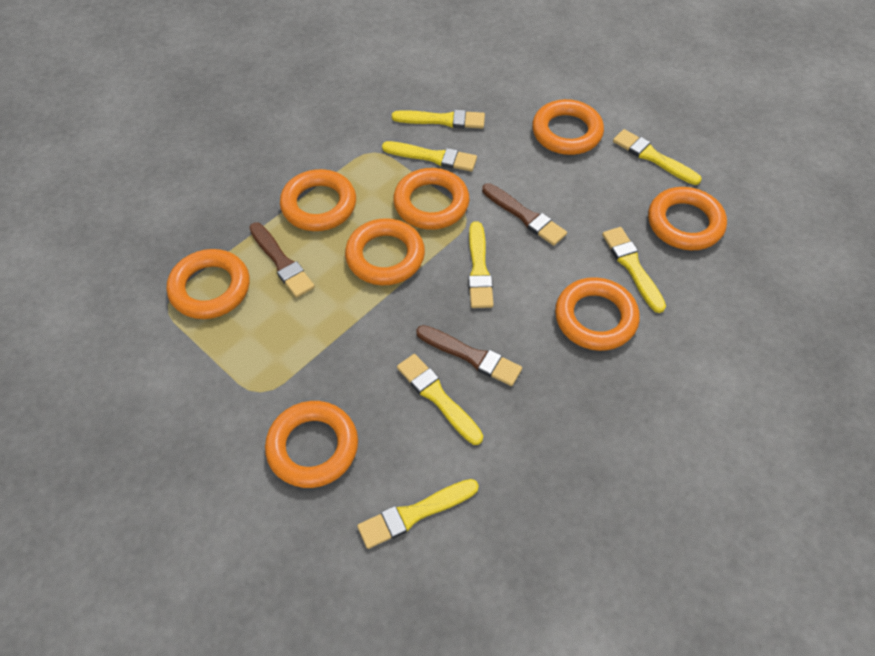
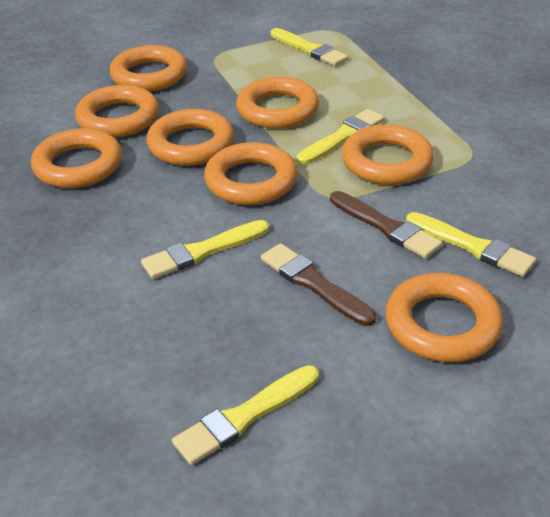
brown brush: [249,222,315,298] [416,325,522,386] [482,183,567,246] = 3 -> [261,243,376,326] [330,191,442,258] = 2
yellow brush: [357,479,479,549] [382,141,477,171] [392,109,485,129] [397,354,483,445] [468,222,494,308] [602,227,666,313] [613,129,702,185] = 7 -> [141,220,269,279] [172,365,319,465] [271,28,348,66] [296,109,385,165] [406,212,536,277] = 5

